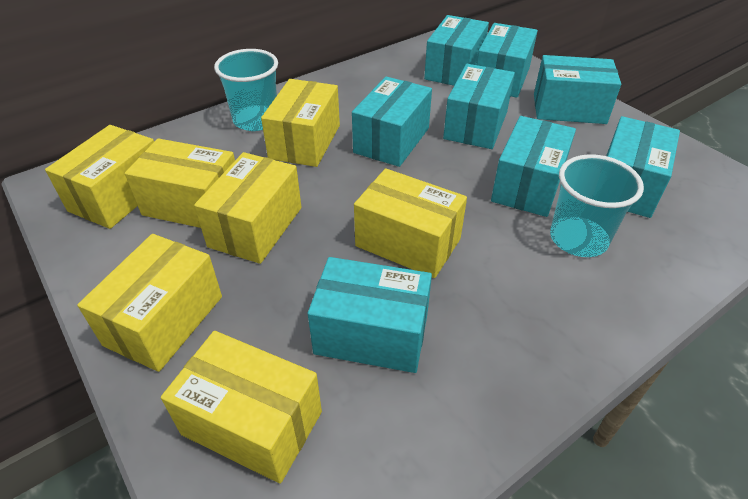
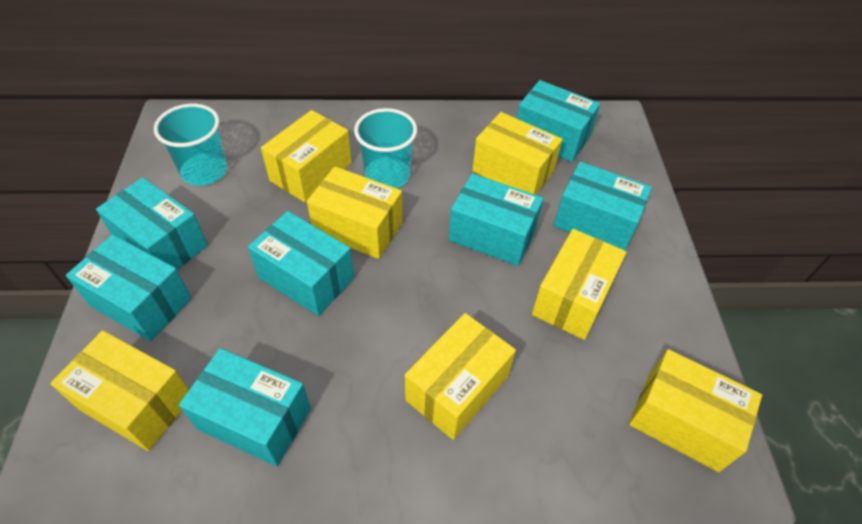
turquoise box: [308,257,432,373] [352,76,432,167] [424,15,489,86] [443,64,515,149] [477,23,538,98] [491,116,576,217] [534,55,621,124] [606,116,680,218] = 8 -> [66,234,192,341] [96,177,208,270] [179,348,311,466] [248,211,354,316] [448,173,544,266] [517,80,600,162] [554,162,652,250] = 7

